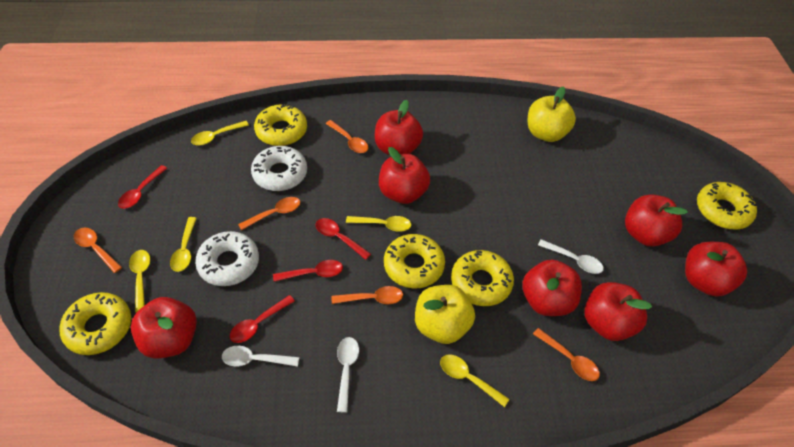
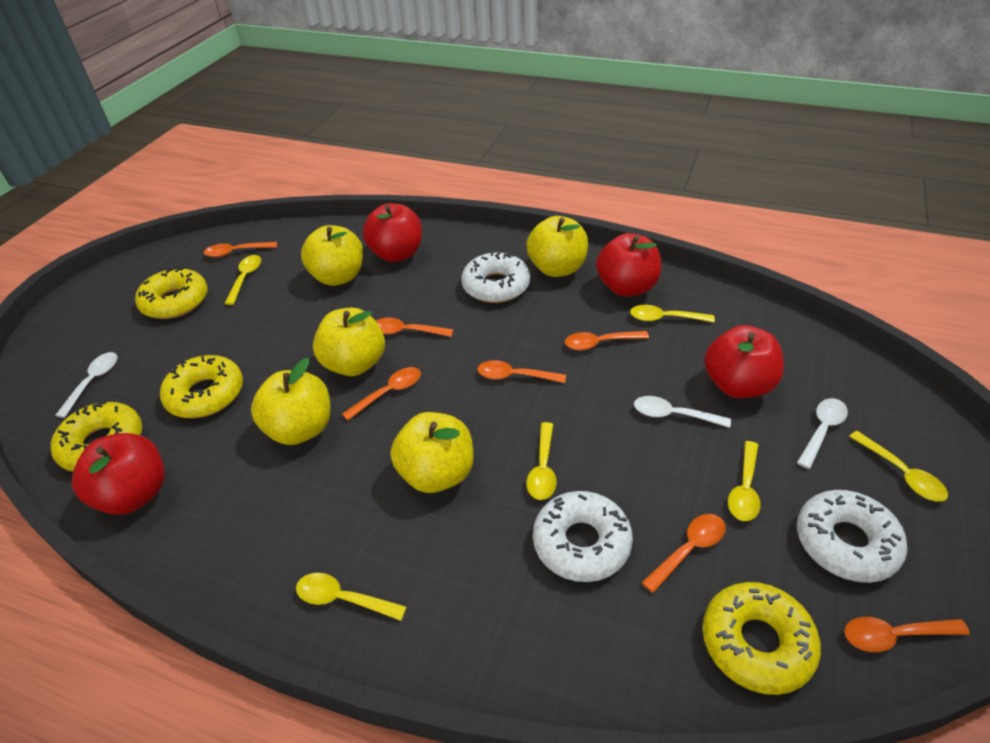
orange spoon: [74,228,122,273] [238,197,300,230] [326,120,368,153] [332,286,403,304] [533,328,600,381] = 5 -> [204,242,277,257] [342,367,421,420] [376,318,453,337] [477,360,566,383] [565,331,649,350] [641,514,725,593] [844,617,970,652] = 7
red apple: [131,297,197,359] [375,100,423,155] [379,147,430,204] [522,260,582,316] [584,282,652,341] [625,195,688,247] [685,242,747,296] = 7 -> [72,433,165,515] [363,203,422,262] [596,233,661,297] [704,325,784,398] = 4
red spoon: [118,165,167,209] [230,295,295,343] [273,260,343,282] [316,218,371,260] = 4 -> none = 0
white donut: [195,231,259,286] [251,146,307,191] = 2 -> [461,252,530,303] [533,491,633,582] [797,490,908,583] = 3
yellow apple: [415,285,475,344] [528,86,576,142] = 2 -> [251,358,330,445] [301,225,363,286] [313,308,385,376] [390,412,473,493] [526,216,588,277] = 5
yellow donut: [59,292,131,355] [254,103,307,146] [384,234,445,288] [451,250,514,306] [697,182,757,229] = 5 -> [51,402,142,471] [135,266,208,319] [160,355,243,418] [702,582,821,695] = 4
yellow spoon: [129,250,150,312] [170,217,197,272] [191,121,249,145] [346,216,411,232] [440,355,510,407] = 5 -> [224,255,261,305] [296,573,407,621] [526,422,557,500] [630,305,715,322] [728,441,761,521] [849,431,948,502] = 6

